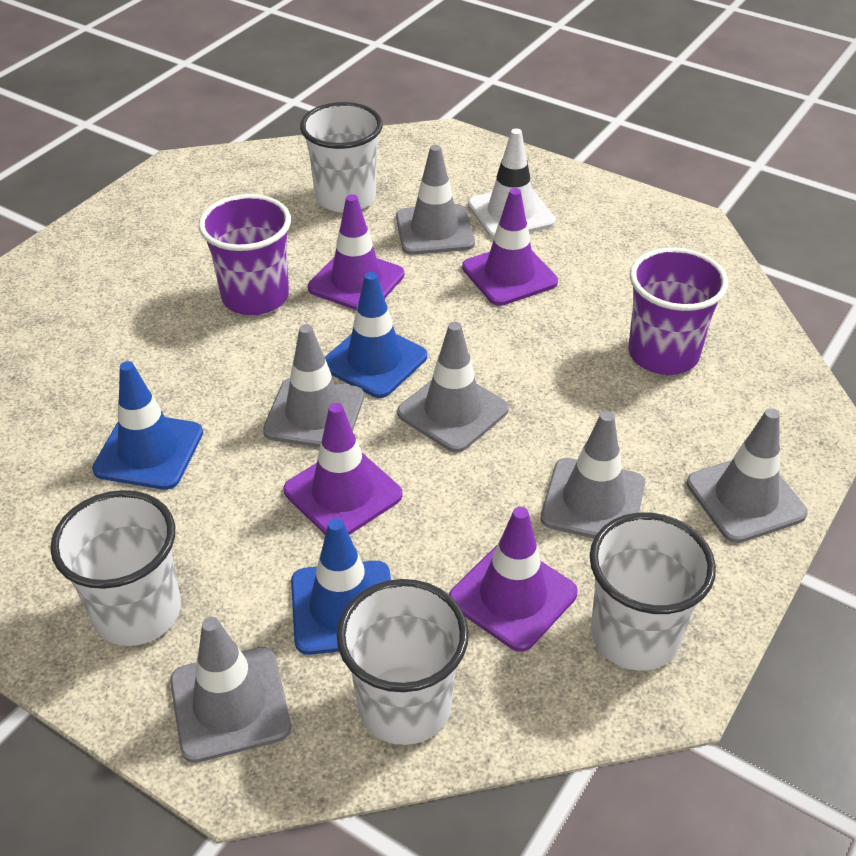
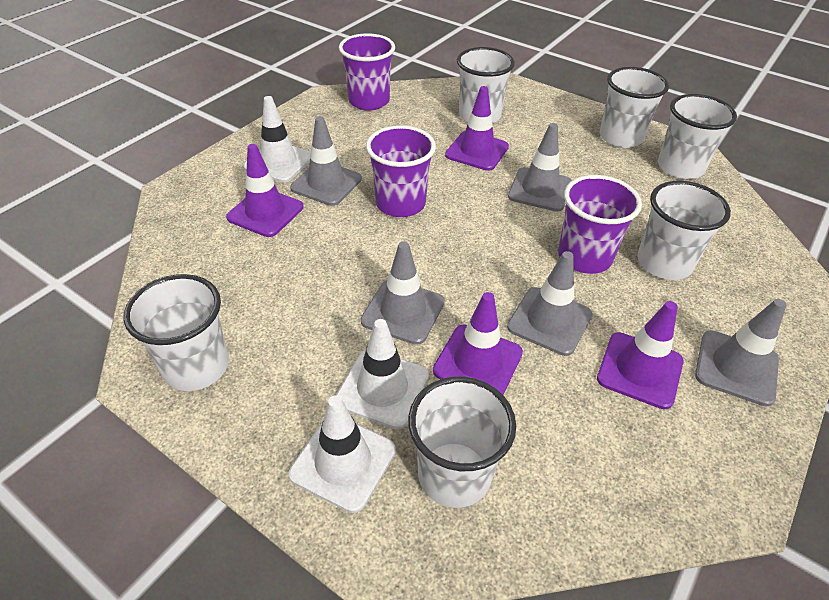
blue traffic cone: [92,361,203,490] [291,518,391,655] [325,272,427,398] = 3 -> none = 0
grey traffic cone: [170,617,291,763] [263,324,364,448] [396,145,475,255] [397,322,509,453] [541,411,645,538] [687,408,808,543] = 6 -> [290,116,362,206] [361,241,445,345] [507,251,592,356] [508,123,572,211] [695,299,786,406] = 5
purple cup: [198,194,291,315] [628,247,728,375] = 2 -> [339,33,395,110] [366,125,436,217] [558,175,642,274] = 3
white cup: [50,490,181,646] [300,102,383,213] [337,579,469,745] [590,513,716,670] = 4 -> [124,274,229,391] [408,377,516,508] [457,47,515,123] [600,67,669,148] [637,181,731,280] [658,94,737,179] = 6
white traffic cone: [468,128,556,239] = 1 -> [244,96,311,183] [289,395,396,513] [336,319,429,429] = 3

